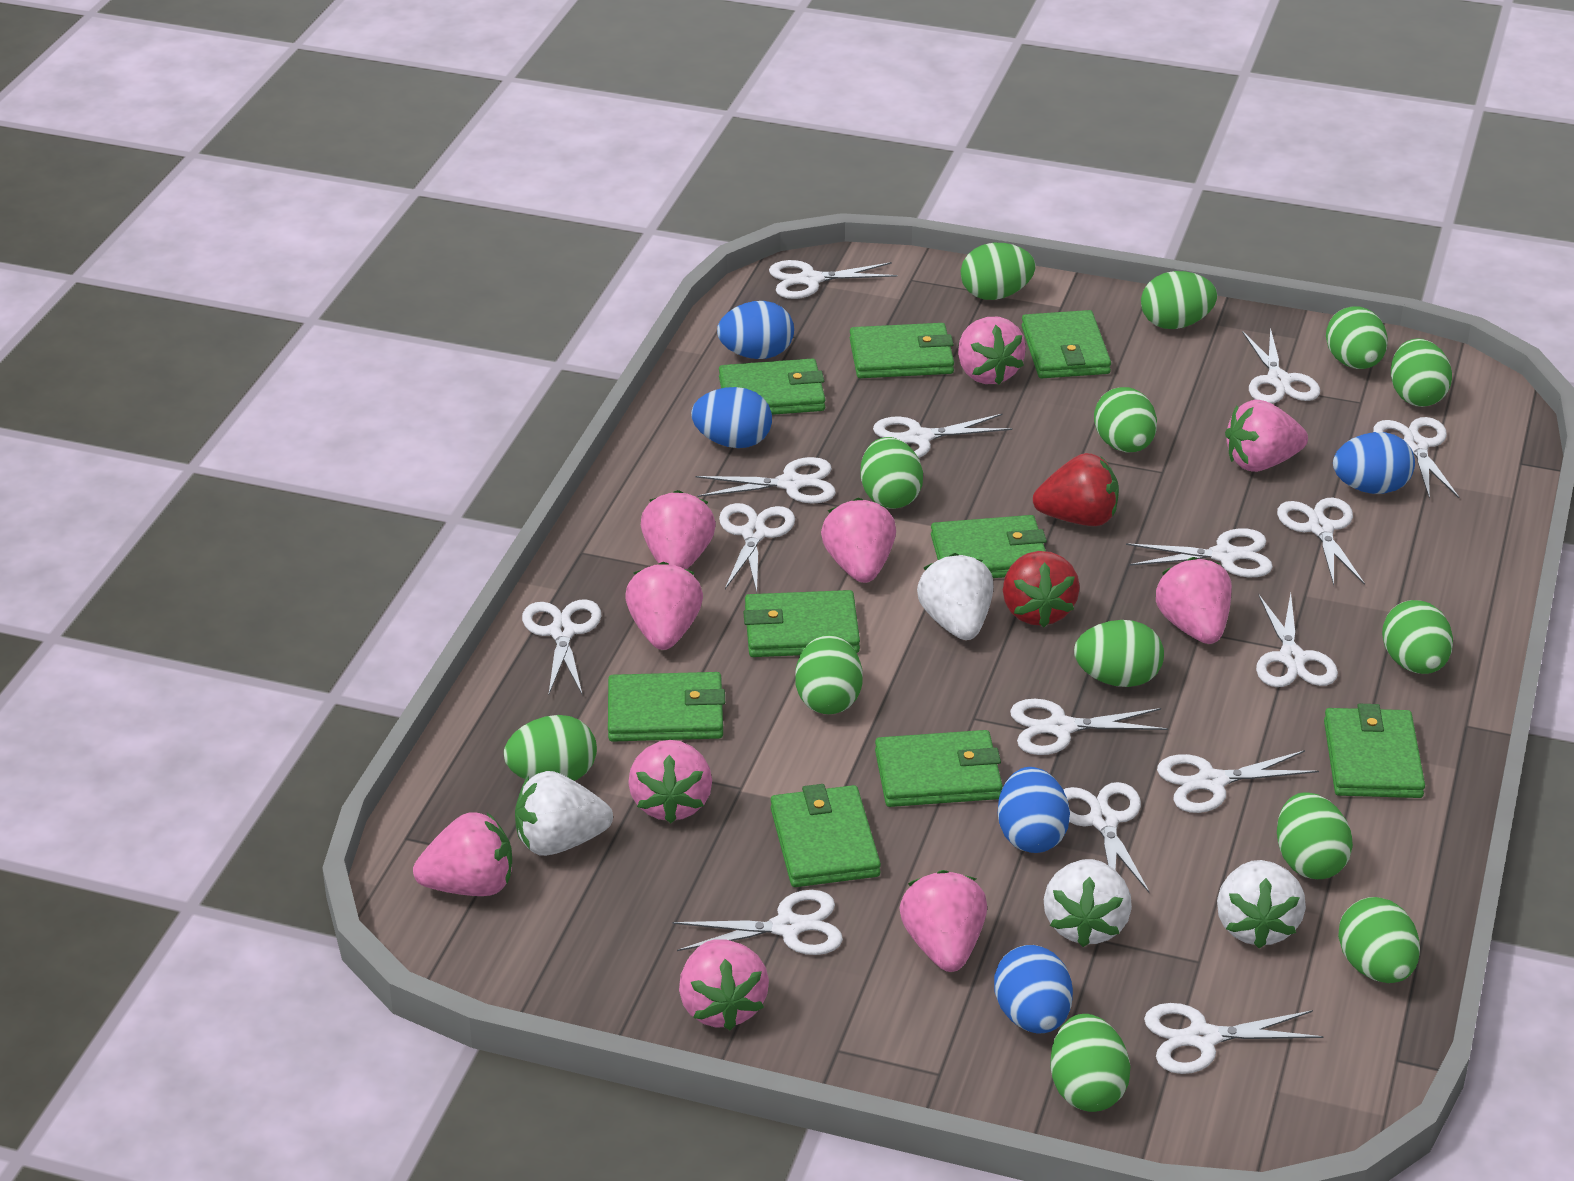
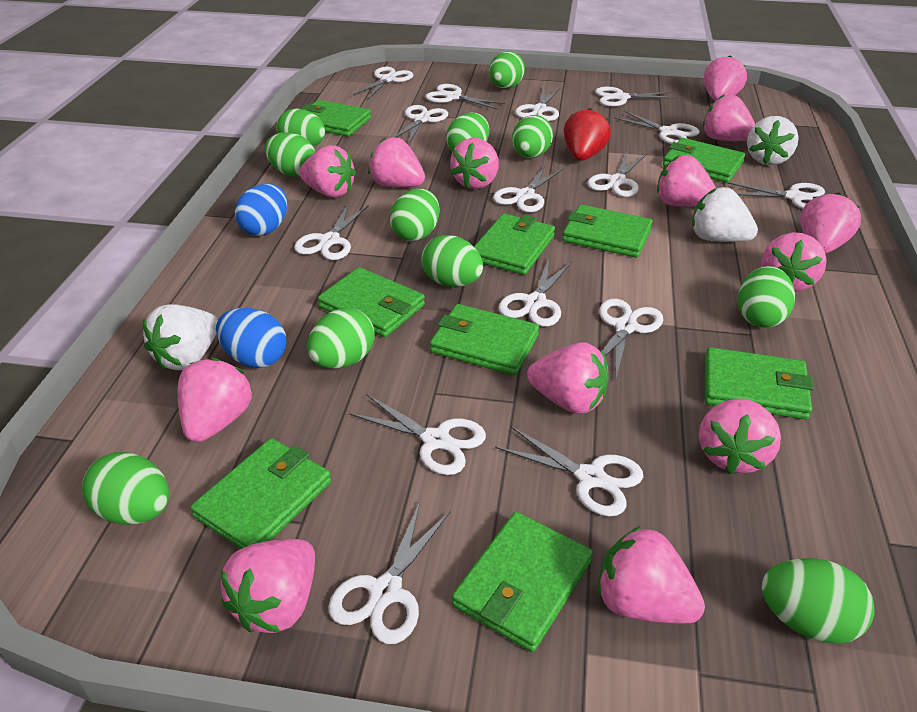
blue egg: [691,387,772,448] [717,301,794,359] [994,945,1073,1034] [998,767,1070,853] [1333,432,1415,494] = 5 -> [216,308,287,368] [235,184,287,236] = 2
green egg: [504,715,597,781] [795,634,863,714] [861,437,923,509] [961,243,1035,300] [1050,1014,1130,1112] [1074,620,1164,687] [1094,387,1157,452] [1141,271,1217,329] [1277,792,1353,879] [1326,306,1388,369] [1338,897,1420,983] [1382,600,1453,674] [1391,338,1452,407] = 13 -> [82,452,169,525] [265,132,315,177] [276,108,325,147] [307,308,375,369] [390,189,440,241] [421,235,483,287] [446,112,489,152] [489,52,525,89] [512,115,553,158] [738,266,795,328] [761,558,875,644] = 11
pink strawberry: [413,812,512,896] [625,562,703,650] [628,740,712,823] [641,490,716,570] [679,939,769,1030] [821,498,896,583] [899,870,987,972] [958,317,1026,385] [1156,557,1232,644] [1225,399,1308,472] = 10 -> [178,358,252,442] [221,539,315,633] [299,145,356,197] [368,137,425,187] [450,138,499,189] [527,342,609,414] [597,526,705,624] [657,155,716,207] [699,398,781,474] [703,94,755,141] [704,55,747,101] [761,232,827,292] [800,192,861,254] = 13
red strawberry: [1003,551,1080,627] [1033,453,1119,526] = 2 -> [564,108,611,161] = 1
white strawberry: [515,771,613,856] [917,553,993,640] [1044,859,1132,947] [1217,860,1306,949] = 4 -> [143,304,218,370] [692,187,758,242] [747,116,799,165] = 3

